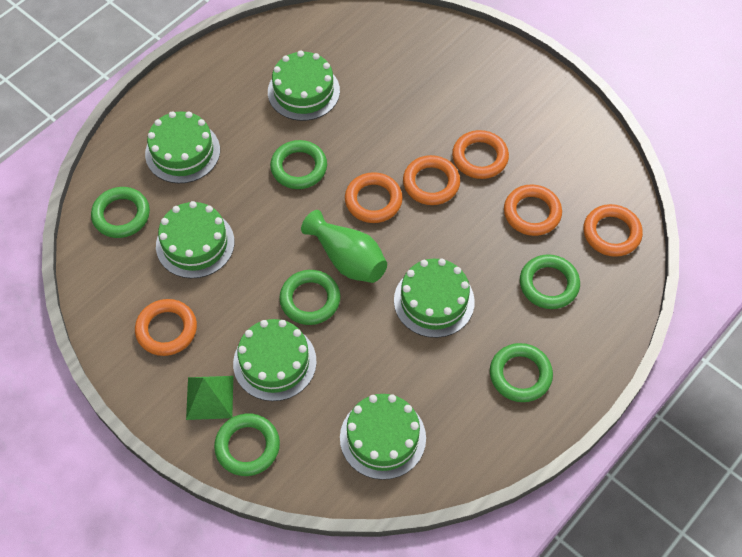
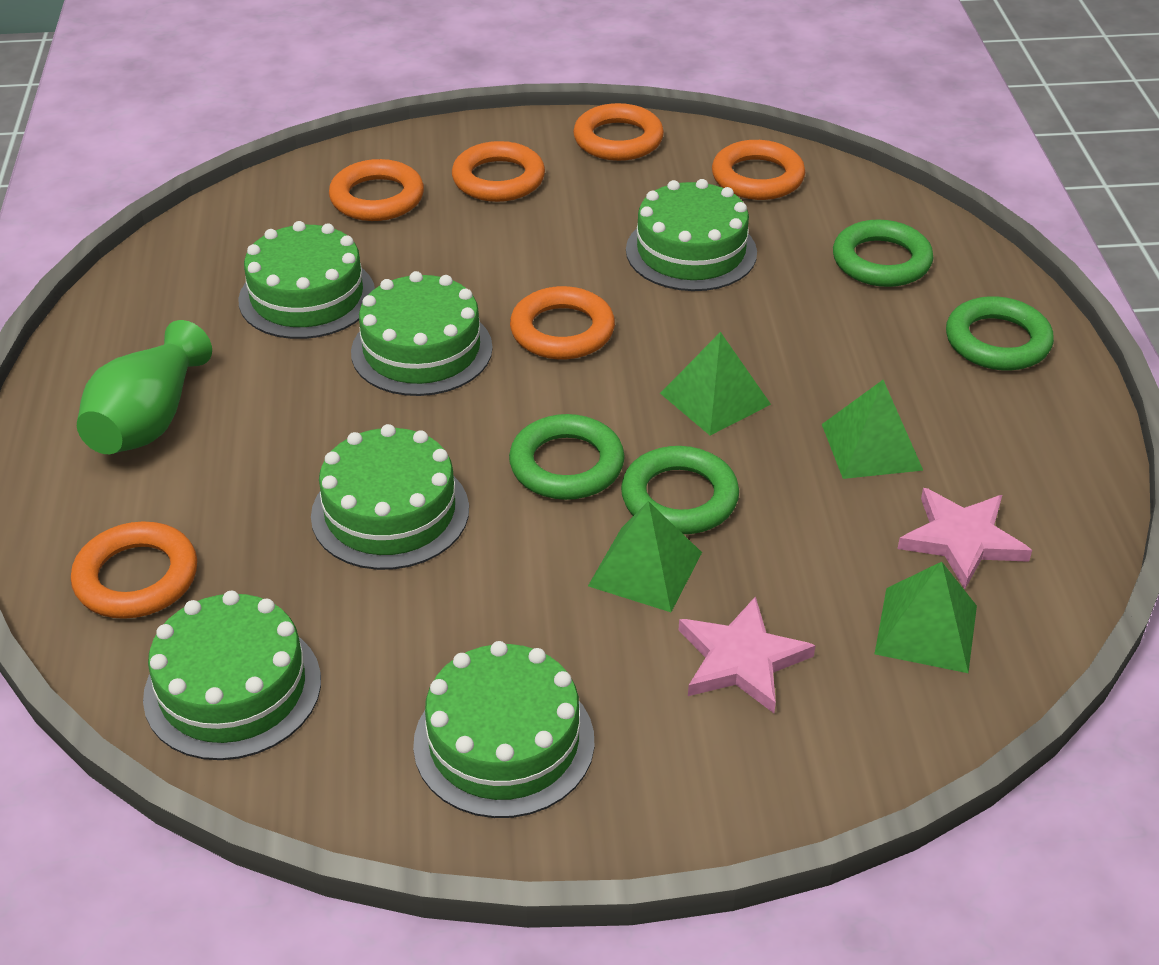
green pyramid: [186,376,233,420] = 1 -> [588,501,702,612] [660,332,771,436] [822,380,923,479] [875,562,977,673] = 4
green ring: [91,187,150,238] [214,413,280,476] [270,140,327,189] [279,270,340,325] [490,343,553,402] [520,254,580,309] = 6 -> [509,414,625,500] [621,446,739,534] [833,220,933,287] [946,296,1054,370] = 4
pink star: none = 0 -> [679,596,816,713] [897,488,1032,589] = 2

